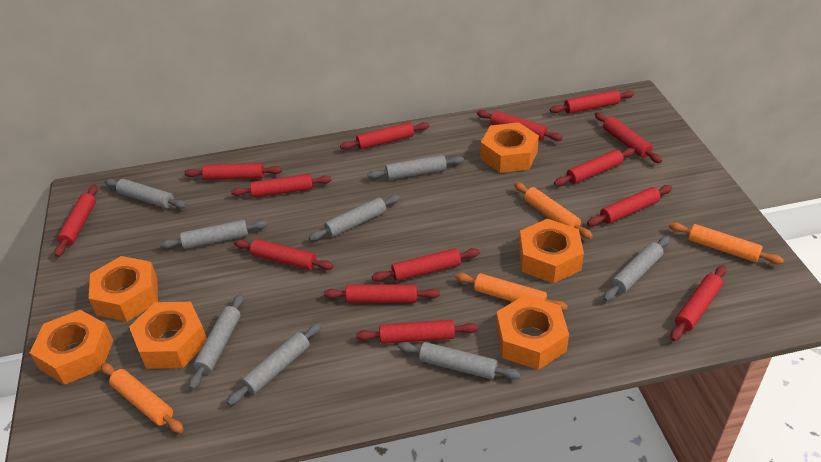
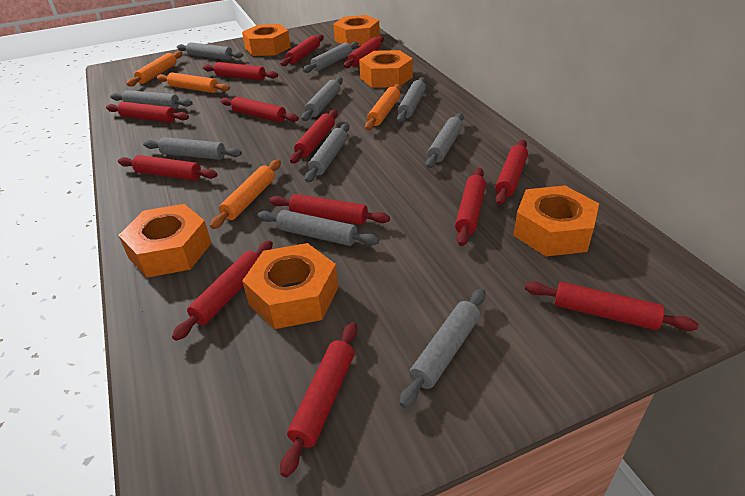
grey rolling pin: [105,179,186,209] [160,220,267,249] [189,294,244,390] [227,323,322,406] [309,195,400,241] [367,155,464,180] [398,342,521,380] [603,236,670,301] = 8 -> [110,90,193,109] [143,137,242,160] [177,42,243,60] [258,210,379,246] [301,77,343,121] [303,42,358,73] [305,123,349,183] [397,77,426,123] [399,289,486,408] [426,113,464,168] = 10
red rolling pin: [54,185,98,257] [184,163,282,180] [231,174,332,198] [234,239,334,270] [324,284,440,303] [340,122,429,150] [356,320,478,344] [372,248,480,281] [477,110,563,141] [550,90,634,114] [554,148,635,186] [587,185,672,226] [595,112,662,163] [670,265,726,341] = 14 -> [106,102,189,123] [118,155,217,181] [172,240,273,341] [203,62,278,81] [221,97,299,123] [269,194,390,225] [280,322,357,477] [281,34,324,66] [290,110,338,164] [344,36,384,68] [455,168,486,246] [495,140,528,205] [525,282,699,331] = 13

